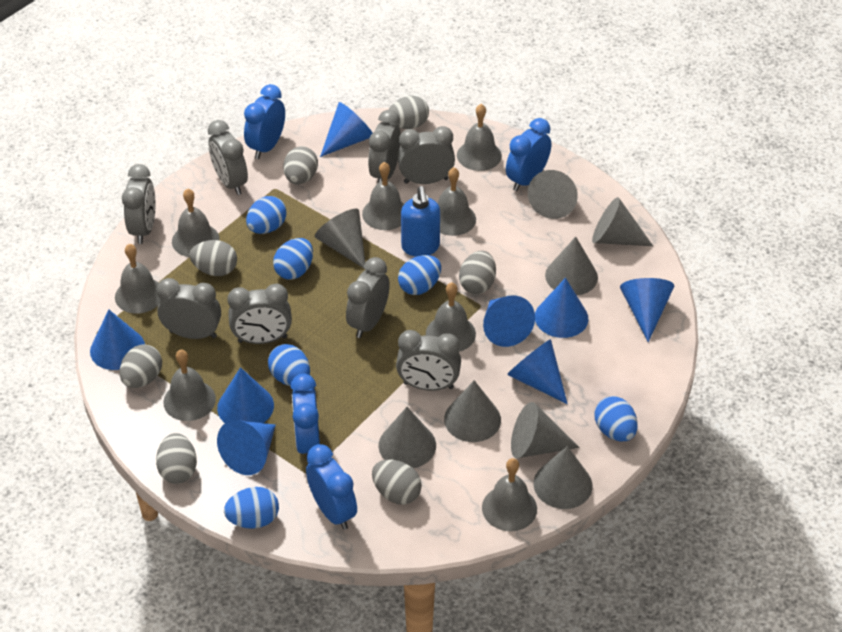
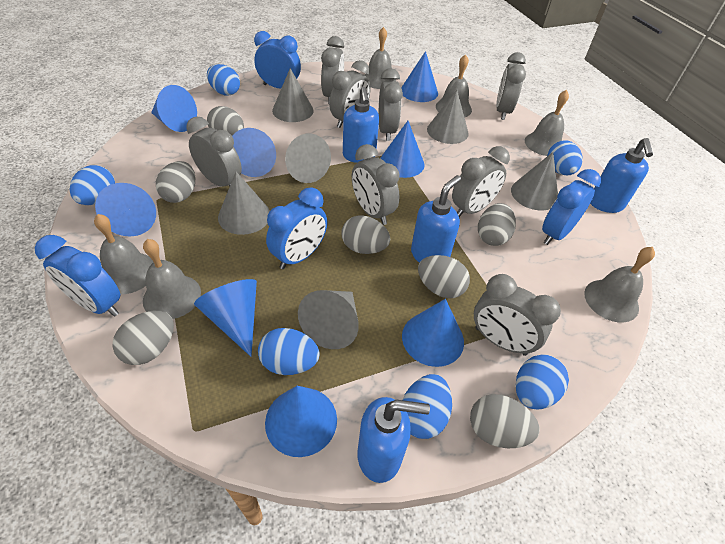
blue soap dispenser: [401,186,440,257] = 1 -> [343,87,379,163] [357,397,430,483] [411,175,461,263] [590,138,653,213] = 4
grey bell: [115,244,160,314] [163,350,216,421] [172,188,219,257] [362,162,404,230] [426,282,476,352] [438,167,476,236] [457,104,502,171] [482,458,537,531] = 8 -> [94,214,153,294] [143,239,201,319] [365,27,396,89] [436,54,472,118] [525,90,569,156] [584,247,655,323] = 6
grey cone: [315,209,366,270] [379,407,436,468] [444,380,501,442] [511,402,580,458] [528,170,578,219] [534,446,593,509] [545,236,598,296] [592,197,653,246] = 8 -> [218,172,270,235] [272,68,314,122] [285,133,331,183] [298,290,359,349] [427,90,469,144] [511,152,558,211] = 6

